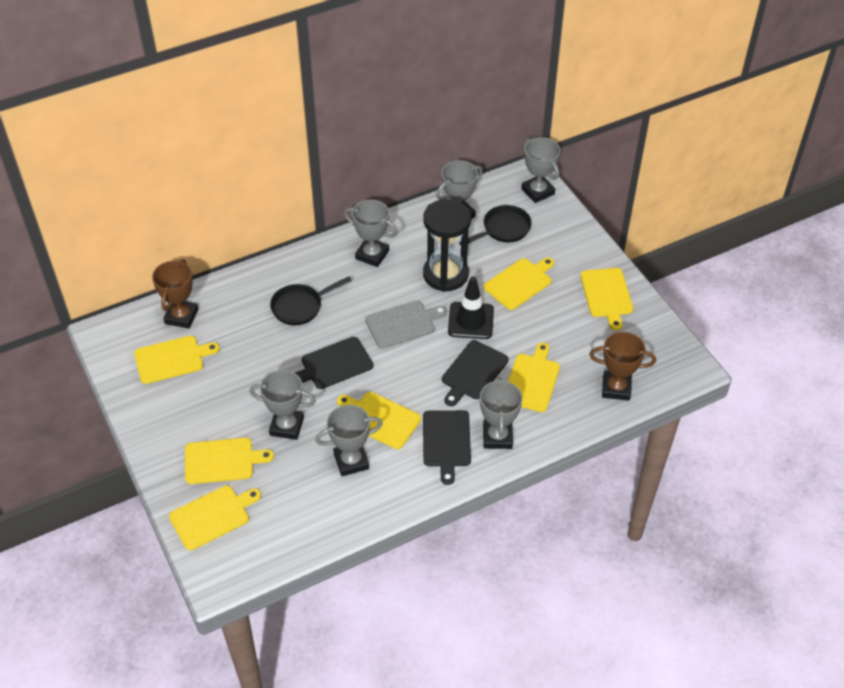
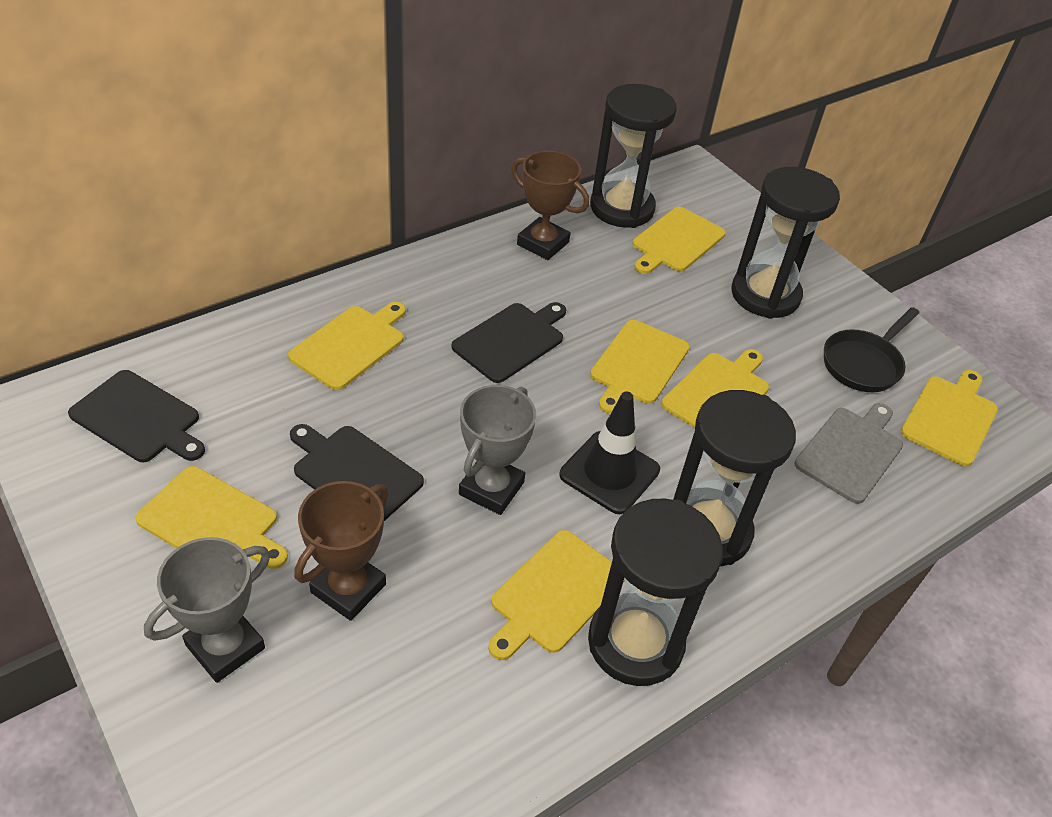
black hourglass: [423,199,471,292] = 1 -> [588,499,723,686] [590,84,677,228] [673,390,796,566] [732,167,840,319] = 4
black pan: [270,277,352,325] [459,205,532,245] = 2 -> [824,307,919,392] = 1
grey trophy: [250,370,316,440] [315,405,383,476] [344,200,398,267] [436,160,483,219] [480,377,523,449] [521,137,561,203] = 6 -> [144,537,270,683] [459,385,536,515] = 2

